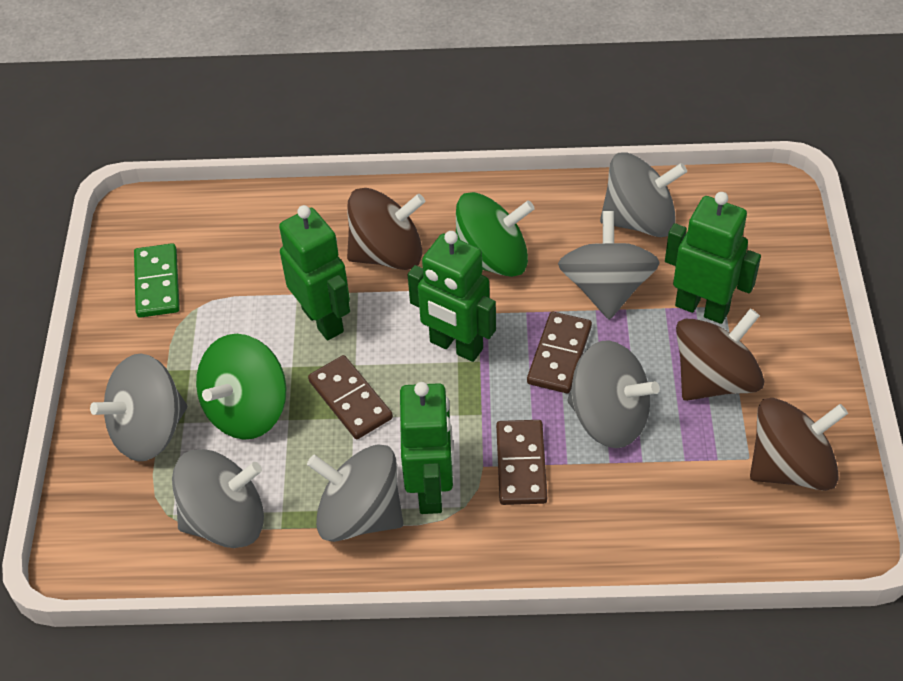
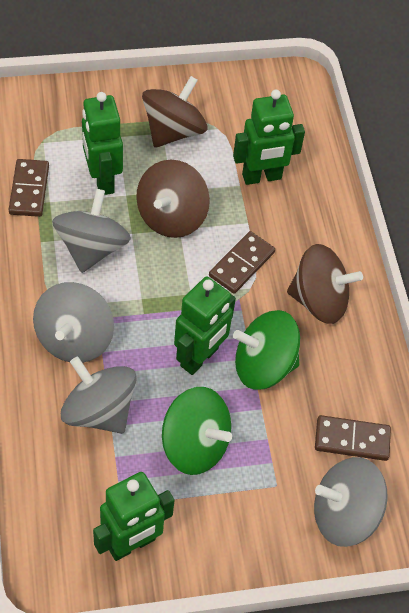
green domino: [134,243,180,318] = 1 -> none = 0
grey spinning top: [90,354,187,461] [172,449,264,548] [307,444,403,542] [558,211,660,320] [567,340,659,448] [600,152,687,237] = 6 -> [33,282,114,363] [52,189,131,273] [61,357,136,434] [314,457,388,547] = 4

